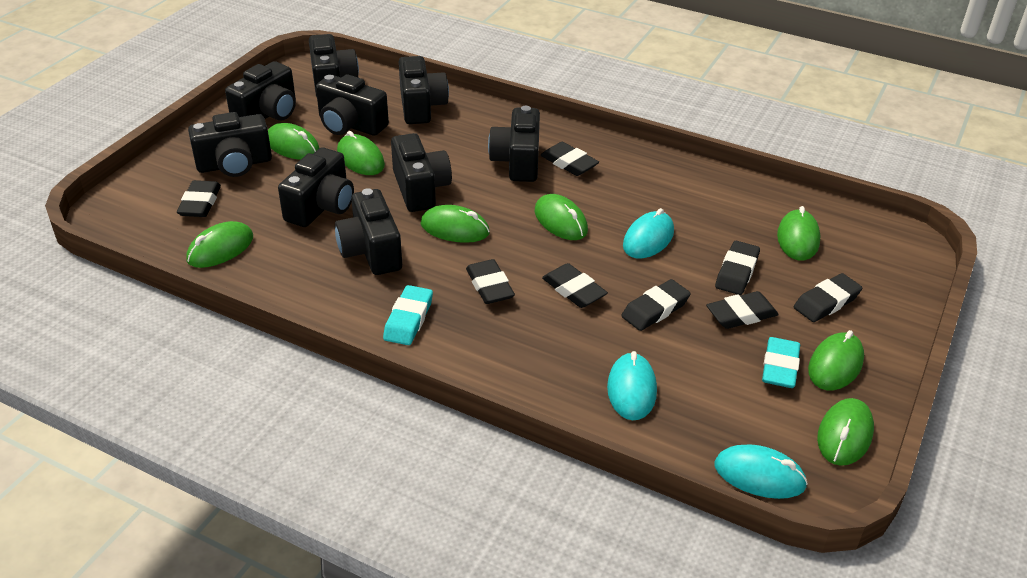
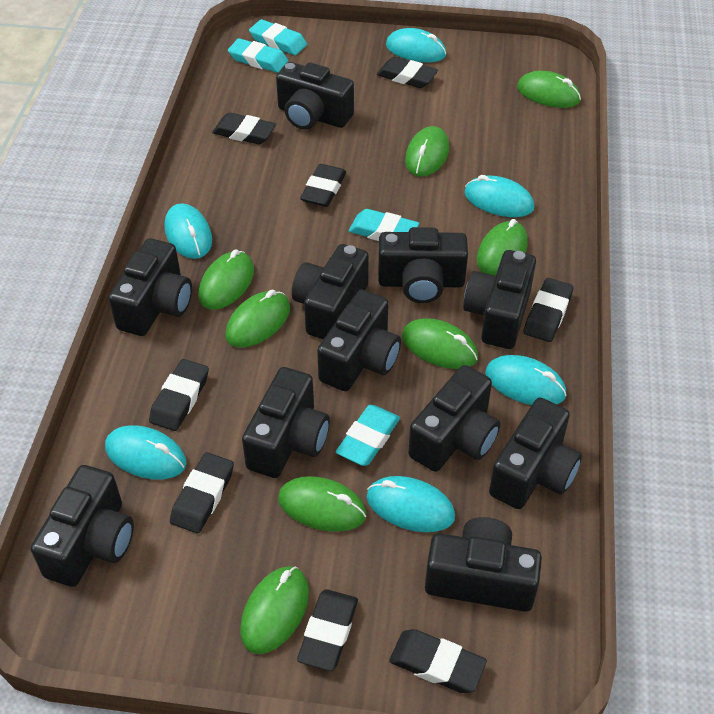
black camera: [188,112,272,177] [225,61,296,121] [278,147,354,227] [309,34,359,97] [316,74,389,136] [335,188,402,275] [391,133,452,212] [399,56,449,124] [488,106,540,182] = 9 -> [31,465,134,587] [109,238,192,336] [242,367,330,478] [276,62,354,130] [292,244,369,339] [317,289,401,391] [378,227,468,303] [408,365,500,472] [425,517,542,612] [463,250,536,349] [489,398,582,509] = 11
turquoise eraser: [383,285,433,345] [762,337,800,388] = 2 -> [228,38,288,73] [249,19,307,55] [336,405,400,466] [349,209,419,241] = 4
turquoise mouse: [607,351,657,420] [623,208,674,258] [714,444,808,499] = 3 -> [105,425,187,480] [165,203,212,259] [367,476,455,532] [386,28,446,62] [464,175,534,217] [485,355,567,405] = 6

